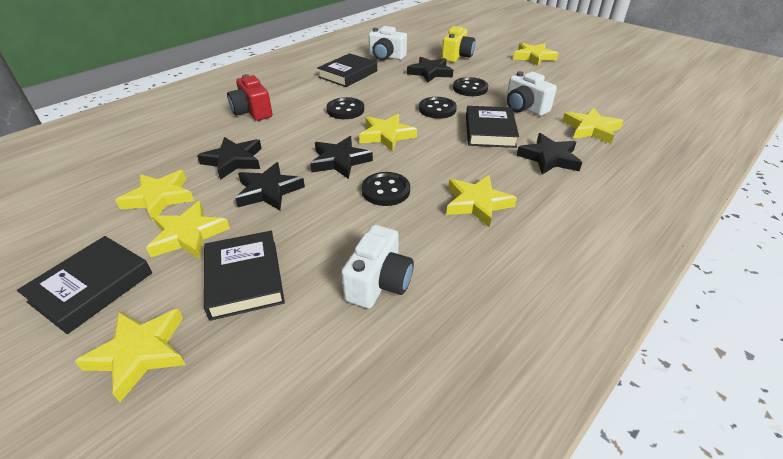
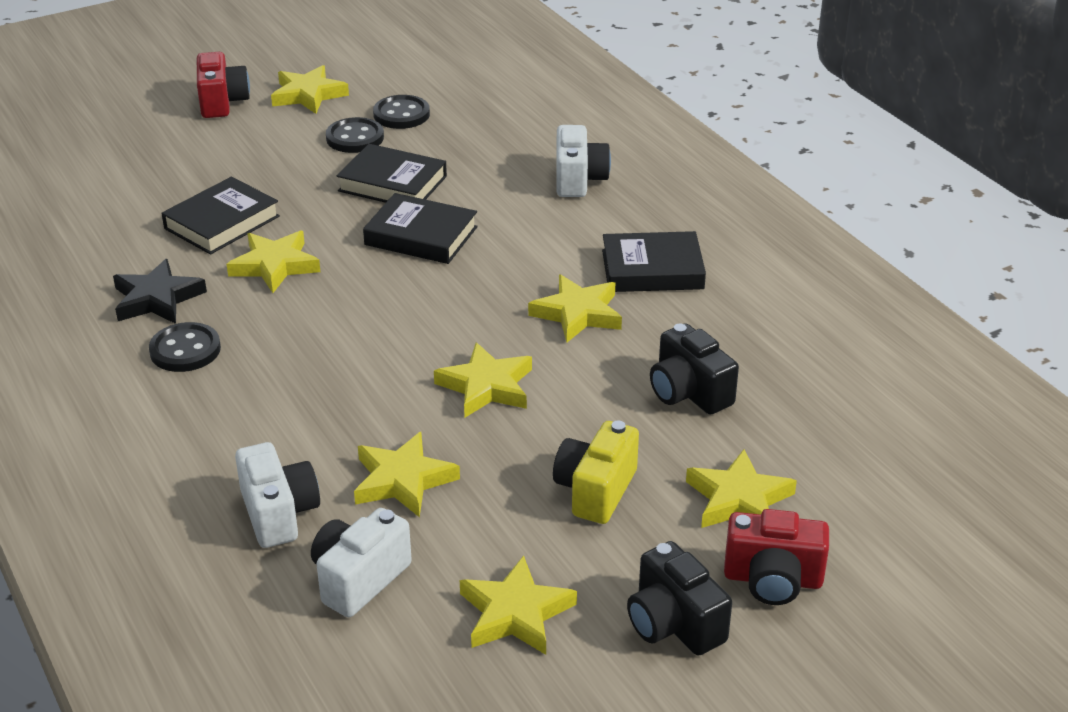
black button: [326,97,364,119] [362,172,410,206] [419,97,457,119] [453,77,488,96] = 4 -> [149,322,221,372] [326,117,384,153] [373,95,430,129] = 3
black camera: none = 0 -> [627,541,732,656] [650,323,739,415] = 2
black star: [197,137,262,180] [235,162,305,211] [310,136,373,179] [407,57,453,82] [516,133,582,175] = 5 -> [113,259,207,324] = 1
red camera: [227,74,273,121] = 1 -> [197,52,250,118] [724,509,829,605] = 2

